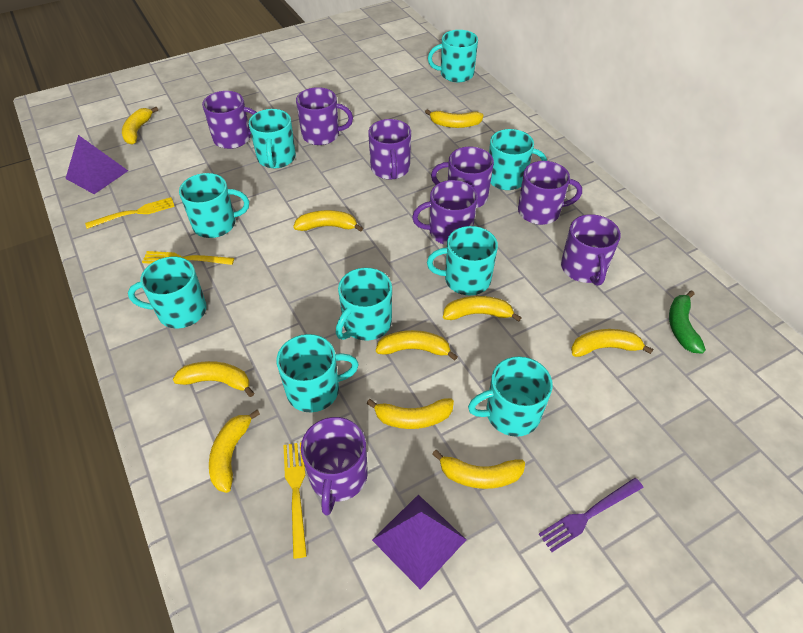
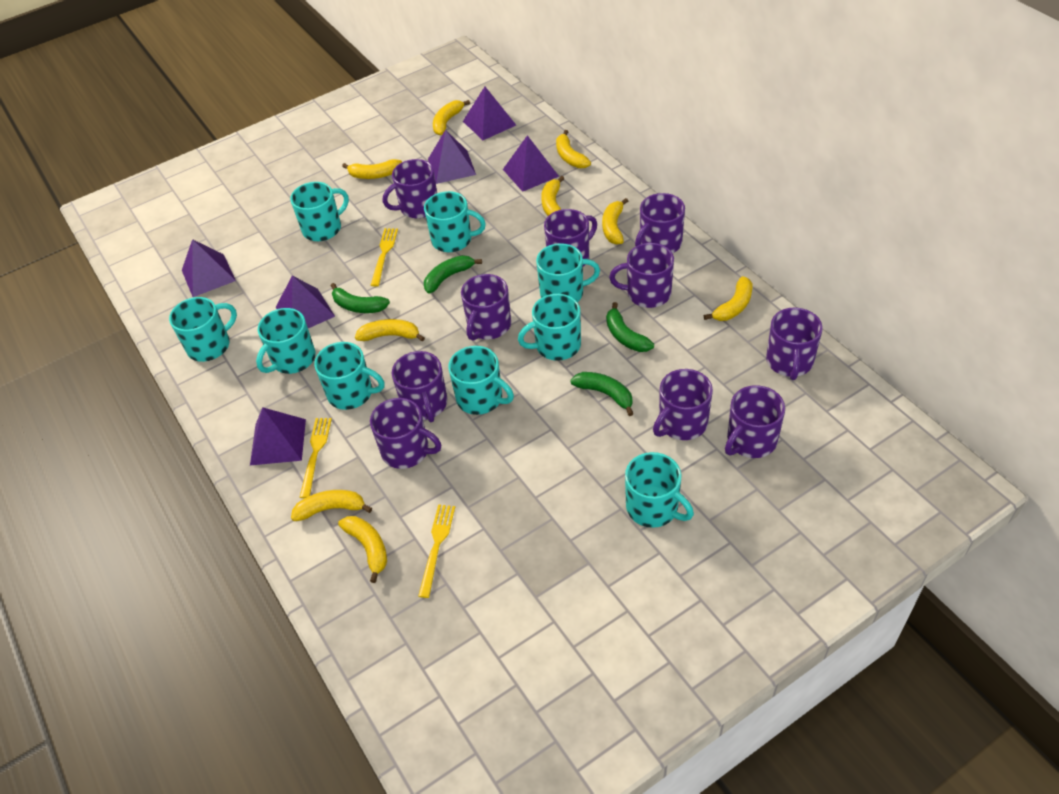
green banana: [669,290,706,354] = 1 -> [331,283,390,313] [424,255,482,293] [570,372,634,416] [606,302,654,352] = 4
purple fork: [539,478,643,552] = 1 -> none = 0
purple mug: [202,91,257,149] [296,87,353,145] [301,417,368,516] [368,119,411,179] [412,180,478,245] [431,147,494,208] [518,161,582,225] [561,214,621,286] = 8 -> [370,398,441,469] [383,159,437,218] [392,351,448,422] [461,274,511,341] [544,209,597,267] [609,243,674,308] [635,193,685,253] [653,369,713,440] [725,385,785,458] [766,308,823,380] = 10
purple pyramid: [65,135,128,194] [372,495,467,590] = 2 -> [182,239,236,297] [250,407,306,465] [276,276,335,328] [428,130,476,184] [463,87,516,140] [503,135,559,192] = 6
yellow banana: [122,107,158,145] [173,361,254,397] [209,410,260,493] [293,210,363,232] [367,398,454,429] [376,330,458,361] [425,109,484,128] [432,450,525,489] [443,296,522,322] [571,329,653,357] = 10 -> [291,490,372,521] [338,516,387,583] [342,159,402,179] [355,319,425,342] [433,100,470,135] [541,176,564,216] [556,130,591,168] [602,198,628,245] [704,276,752,321] = 9

